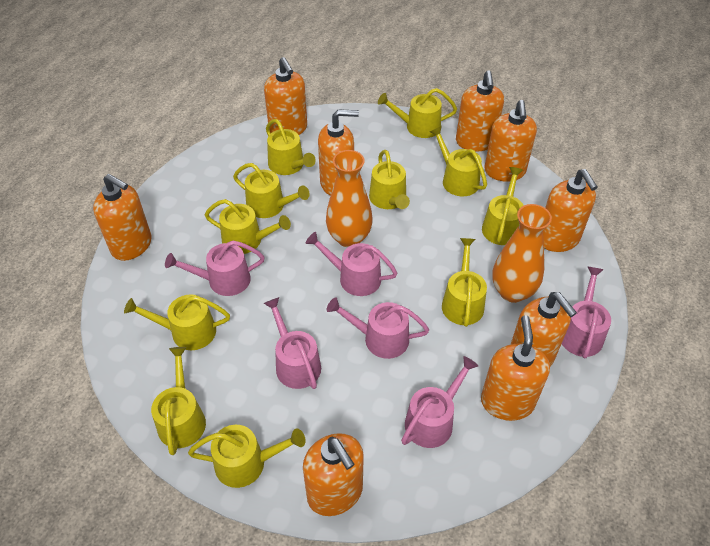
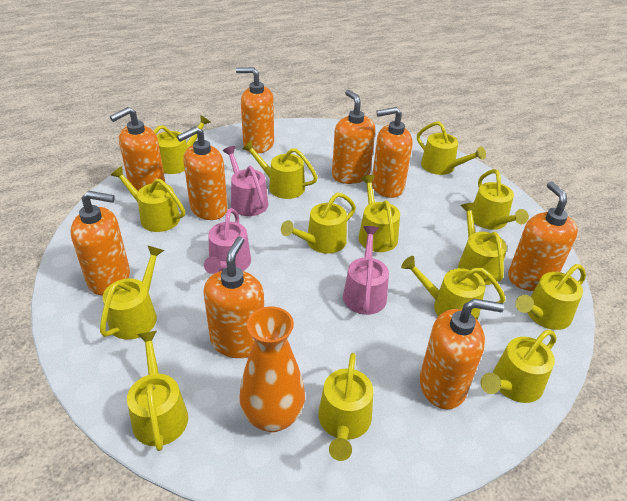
orange vase: [326,150,373,247] [492,204,552,303] = 2 -> [239,306,305,432] = 1
pink watering can: [165,241,265,296] [264,297,321,389] [306,232,397,296] [327,297,429,359] [401,356,478,448] [562,266,611,359] = 6 -> [204,208,251,274] [223,146,268,216] [343,226,389,315] = 3
yellow watering can: [124,294,230,350] [151,347,206,455] [188,425,306,488] [205,199,291,254] [233,163,310,218] [266,119,316,175] [369,150,410,209] [378,88,457,138] [430,126,487,196] [442,238,487,327] [482,167,524,245] = 11 -> [100,246,164,339] [111,166,185,232] [127,331,188,451] [153,115,211,174] [242,140,318,199] [281,193,356,254] [318,353,373,461] [359,175,400,252] [401,256,506,319] [417,121,486,175] [458,203,507,285] [472,169,529,230] [481,330,556,403] [515,264,586,330] = 14

